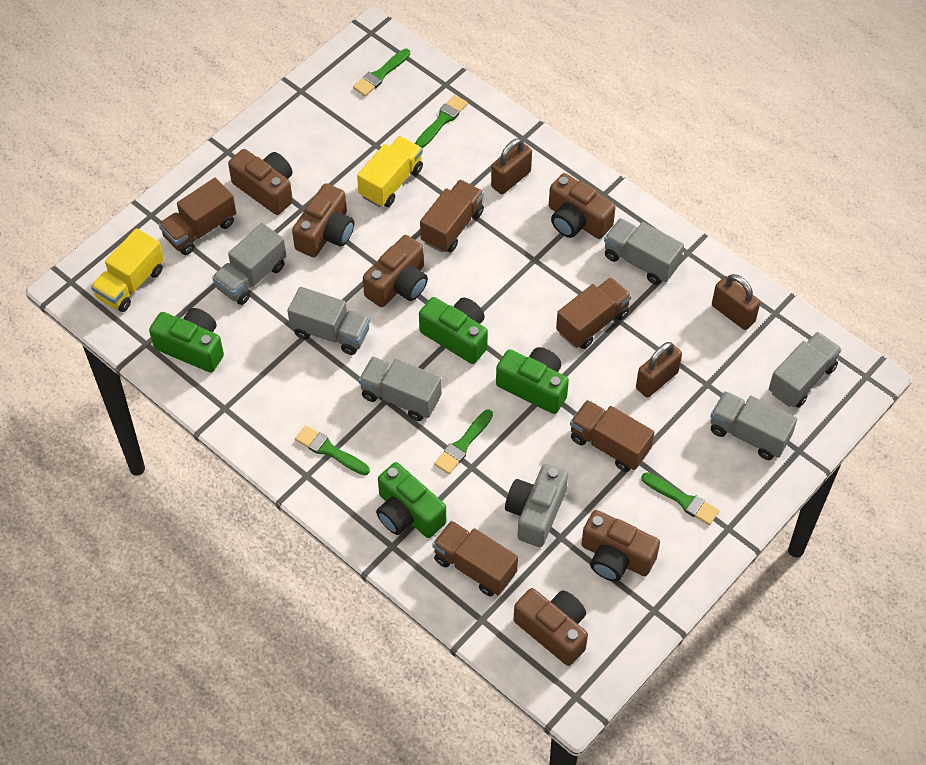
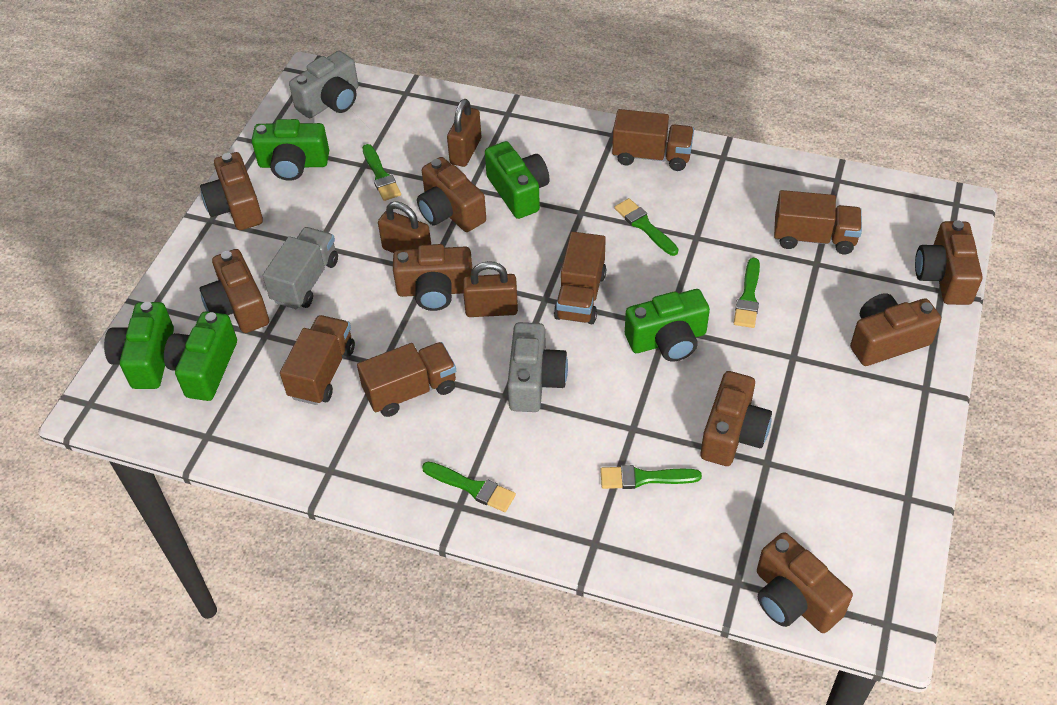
brown camera: [228,149,293,215] [292,183,354,257] [363,235,428,307] [513,588,588,666] [549,173,616,239] [581,510,660,581] = 6 -> [200,152,263,230] [200,249,269,333] [393,244,473,311] [417,157,486,232] [701,371,772,466] [757,532,853,633] [850,293,941,366] [915,220,983,305] = 8
green camera: [149,308,224,373] [376,462,446,538] [419,297,488,364] [496,347,569,414] = 4 -> [104,302,174,389] [164,312,237,401] [252,119,329,181] [485,141,550,219] [625,289,710,362] = 5
grey camera: [505,464,568,547] = 1 -> [289,51,358,118] [507,322,568,412] = 2
grey truck: [212,223,286,305] [287,287,370,355] [359,357,442,421] [604,218,684,285] [710,391,797,460] [769,332,841,408] = 6 -> [263,227,338,309] = 1
yellow truck: [91,228,164,312] [357,136,423,207] = 2 -> none = 0

